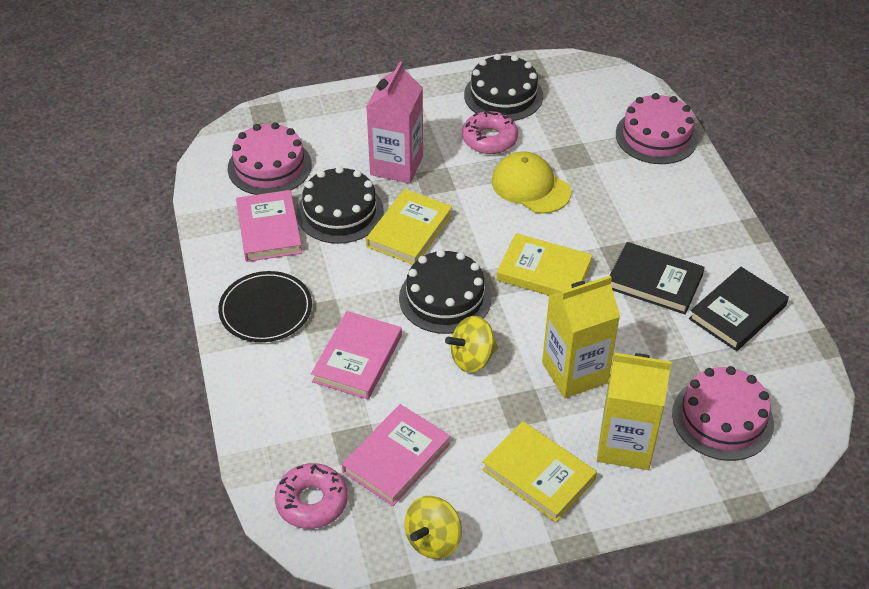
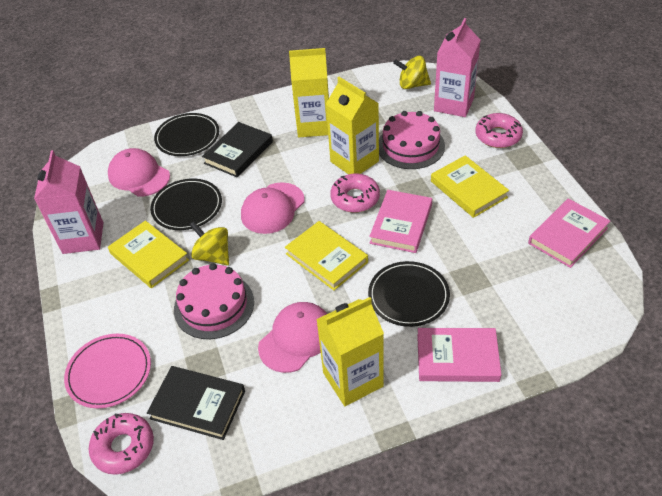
black cake: [297,166,384,244] [399,249,491,334] [464,54,543,121] = 3 -> none = 0
black plate: [218,271,312,342] = 1 -> [150,179,222,230] [154,113,219,156] [368,261,450,327] = 3
pink cake: [228,122,312,195] [616,93,698,164] [672,366,774,461] = 3 -> [174,263,254,339] [379,111,445,169] = 2
pink cap: none = 0 -> [108,148,170,196] [241,182,304,234] [258,302,327,373] = 3
pink carton: [366,61,423,183] = 1 -> [34,150,103,254] [434,18,480,117] = 2
pink donut: [275,463,348,529] [462,110,518,154] = 2 -> [89,413,154,475] [330,174,380,213] [475,113,523,148] = 3
pink plate: none = 0 -> [64,334,151,408] = 1
yellow cap: [492,151,571,214] = 1 -> none = 0
yellow carton: [542,276,620,398] [597,353,672,470] = 2 -> [289,48,329,137] [316,297,384,406] [326,77,379,174] = 3

